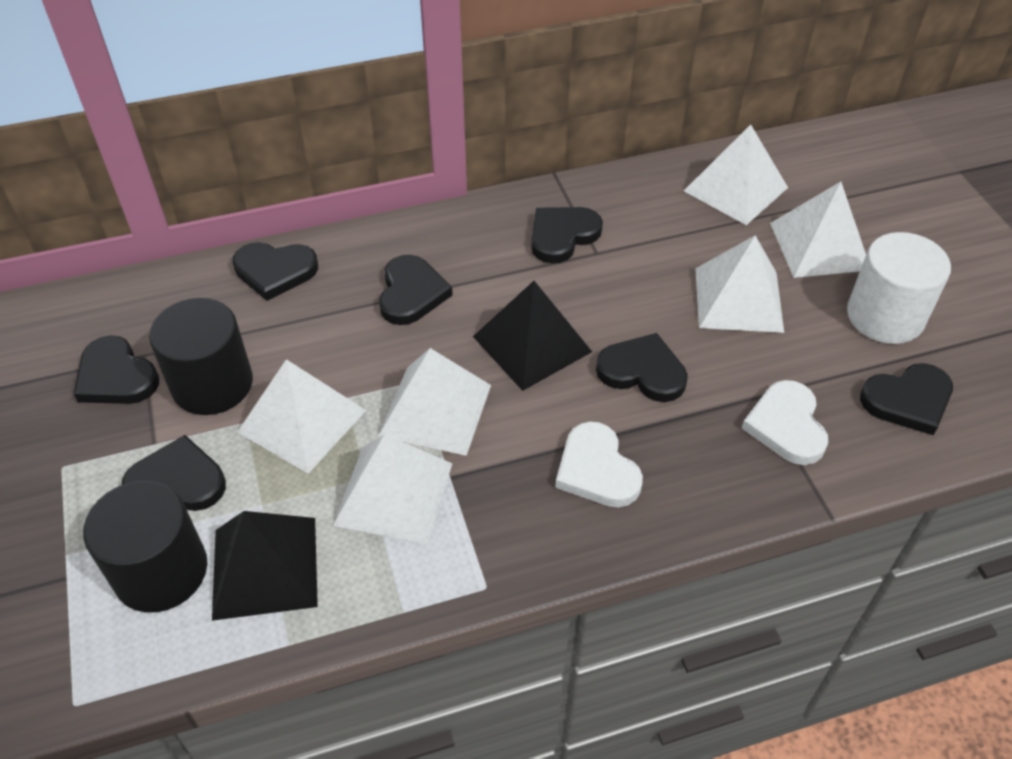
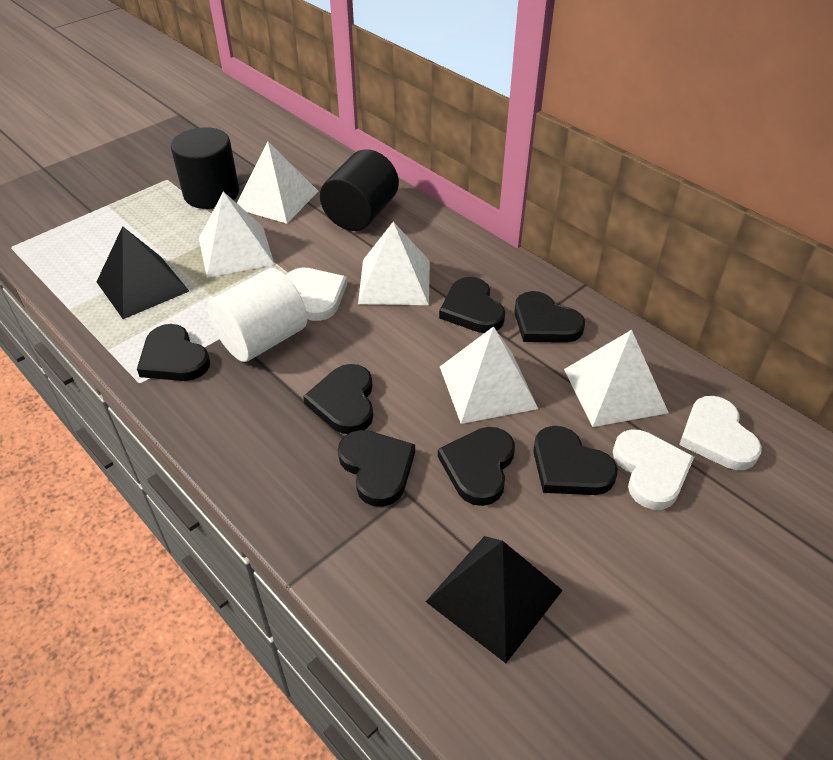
white heart: [555,421,643,507] [742,380,828,465] = 2 -> [286,268,347,321] [613,430,694,510] [679,396,762,470] = 3
white pyramid: [237,359,366,474] [333,434,453,544] [378,348,491,456] [684,124,788,225] [695,235,784,333] [770,182,866,278] = 6 -> [199,191,275,278] [237,142,319,224] [358,222,430,305] [440,326,538,424] [564,330,669,427] = 5

